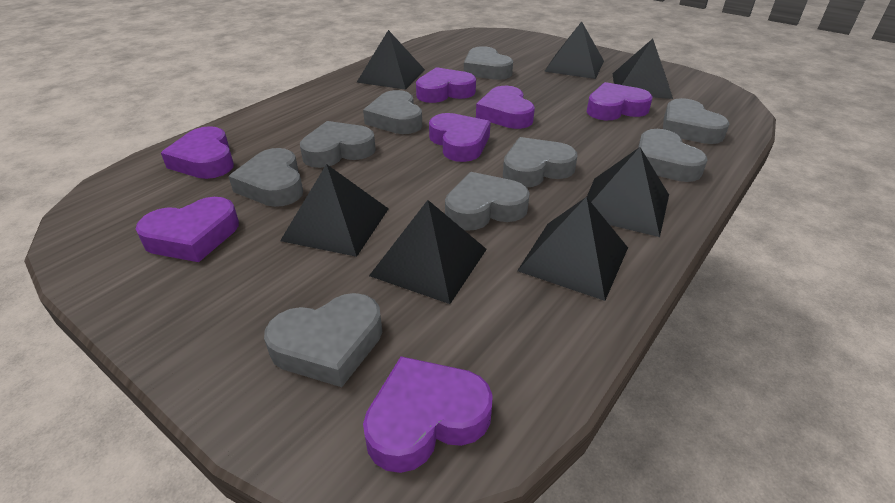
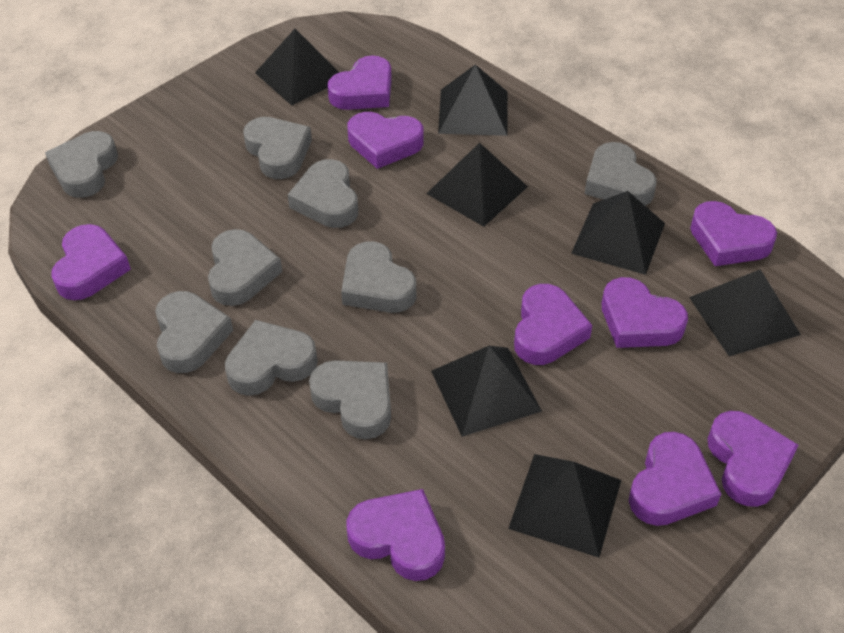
purple heart: [136,197,239,262] [161,126,234,179] [363,356,493,473] [416,67,476,103] [429,113,491,162] [476,86,535,129] [587,82,652,120] = 7 -> [51,224,131,300] [327,55,392,110] [346,489,445,581] [347,112,424,169] [514,284,592,365] [602,277,688,348] [629,432,721,526] [690,201,777,266] [707,411,799,507] = 9

